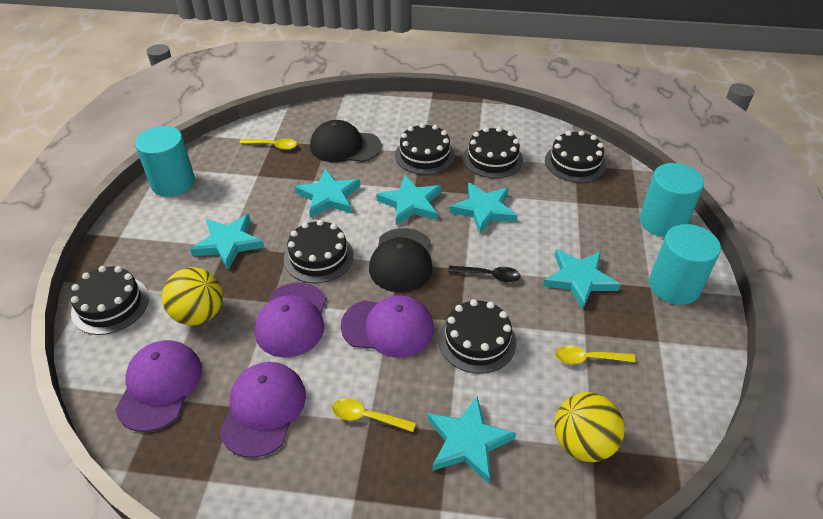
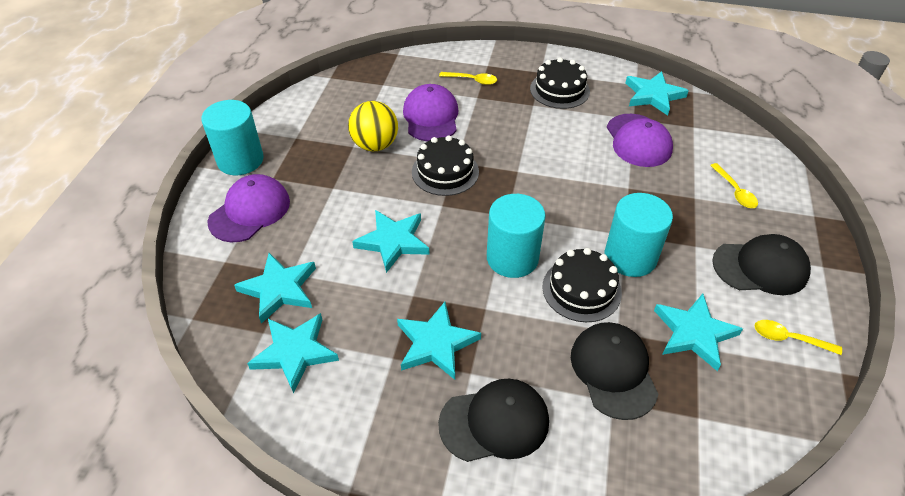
black cake: [70,266,149,335] [284,220,354,283] [395,123,455,175] [438,299,516,374] [463,127,523,178] [545,131,606,183] = 6 -> [412,135,479,196] [530,57,590,109] [542,248,622,322] = 3
black cap: [310,120,382,162] [369,228,433,292] = 2 -> [438,379,549,462] [571,322,658,420] [712,234,811,295] = 3
black spoon: [448,266,521,283] = 1 -> none = 0
purple cap: [115,340,202,432] [220,362,306,458] [254,282,326,357] [341,295,434,357] = 4 -> [207,174,290,242] [403,84,458,141] [607,114,673,167] = 3
yellow ball: [162,267,223,325] [555,392,625,462] = 2 -> [348,101,398,151] = 1

